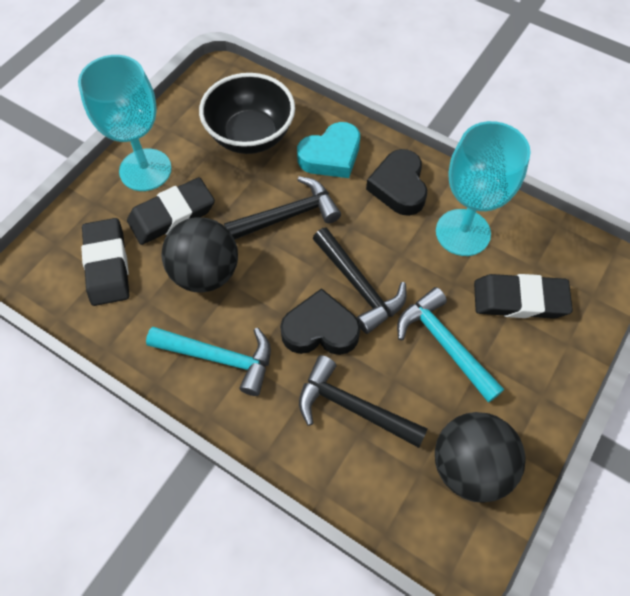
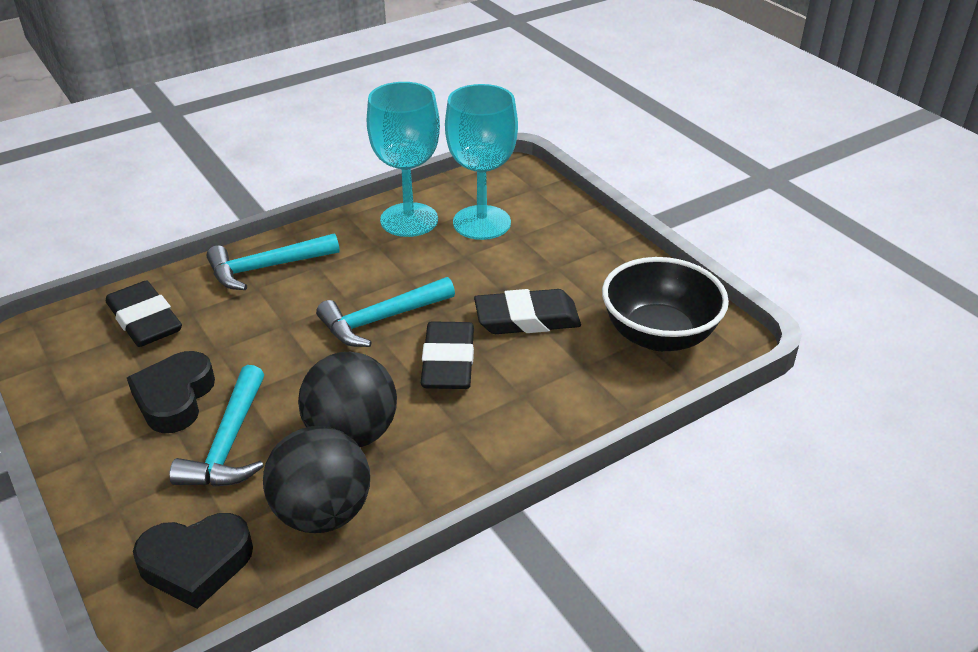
black hammer: [224,176,341,239] [299,355,428,448] [313,227,407,334] = 3 -> none = 0
turquoise hammer: [146,326,271,396] [397,287,504,403] = 2 -> [169,365,264,487] [206,233,340,290] [316,277,455,347] = 3
turquoise heart: [297,122,360,178] = 1 -> none = 0

